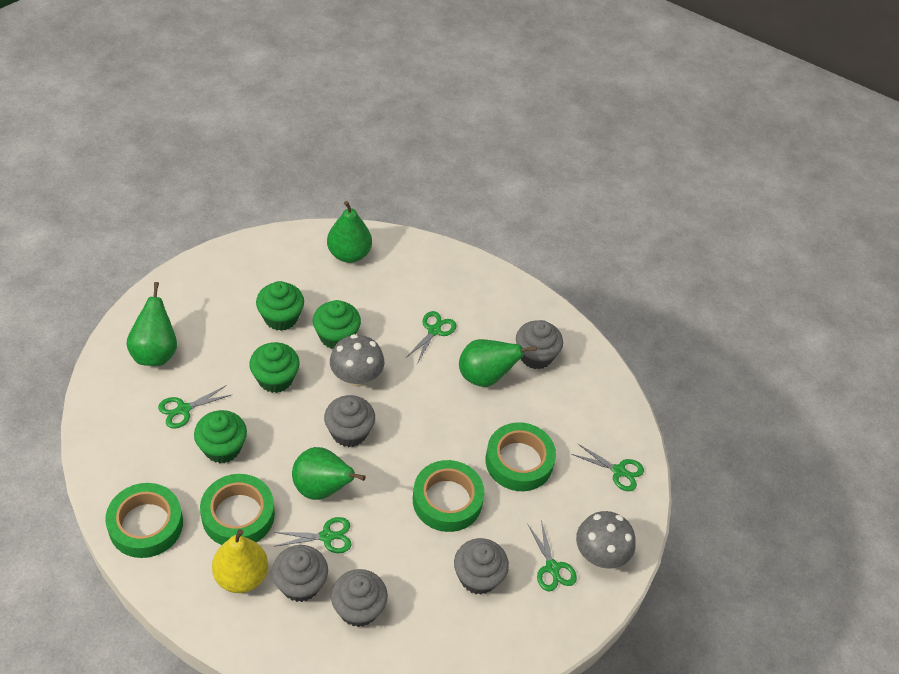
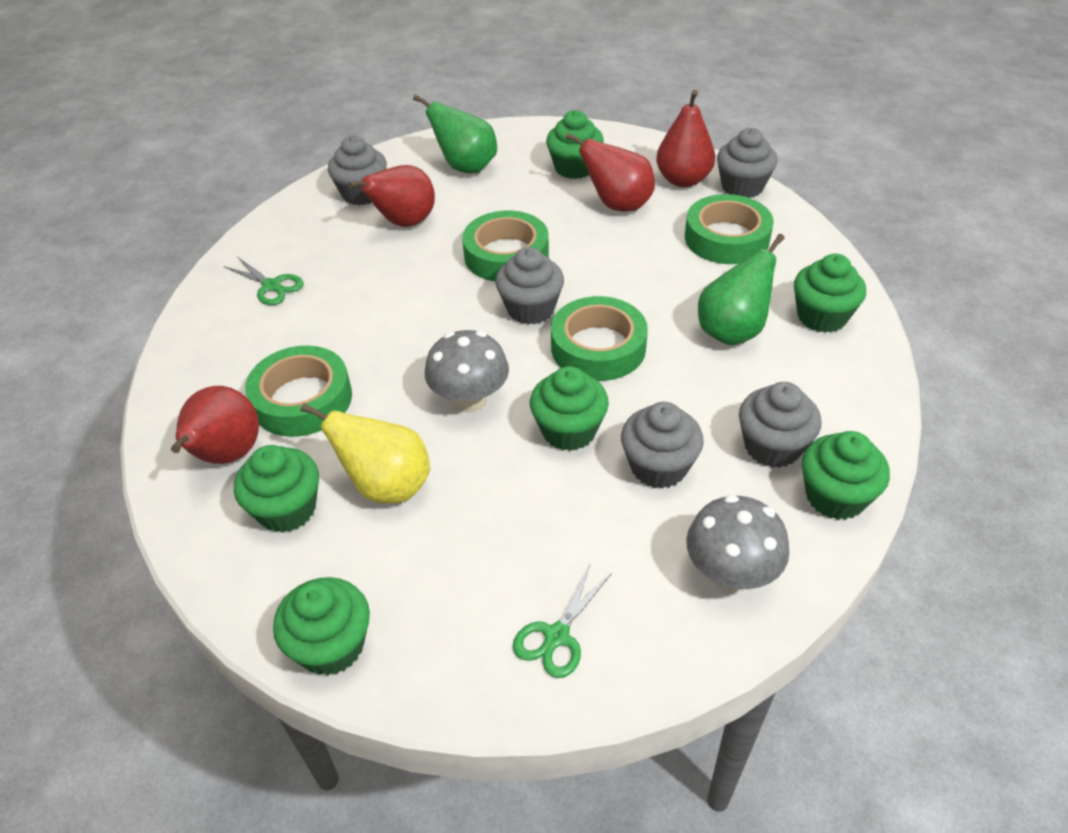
green cupcake: [194,410,247,463] [249,342,300,393] [256,281,304,331] [313,300,361,349] = 4 -> [234,445,319,533] [273,577,370,676] [530,366,609,451] [546,110,604,179] [794,254,866,333] [802,431,890,520] = 6
green pear: [126,282,177,366] [292,447,366,500] [327,201,372,263] [459,339,537,387] = 4 -> [413,94,497,174] [698,234,785,345] = 2
green scissors: [158,385,231,429] [274,517,351,553] [406,311,457,364] [528,520,577,591] [571,443,644,491] = 5 -> [224,257,304,305] [513,565,612,678] = 2
red pear: none = 0 -> [171,386,259,464] [348,165,435,227] [565,133,655,212] [656,90,715,187] = 4

